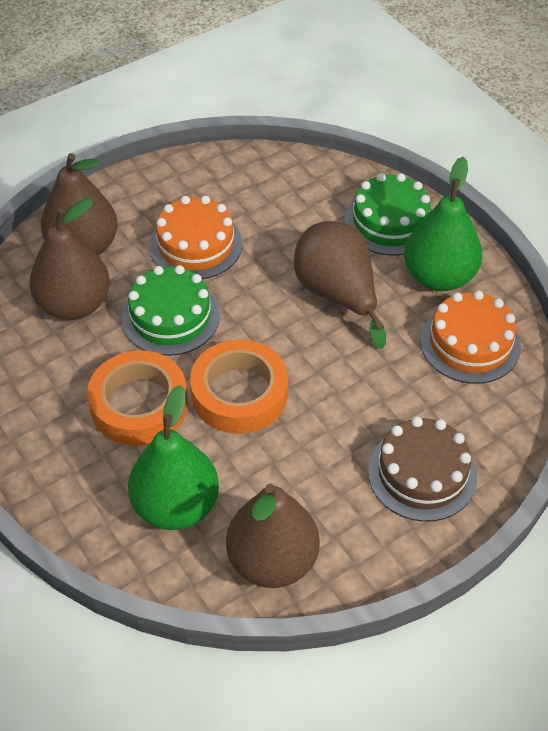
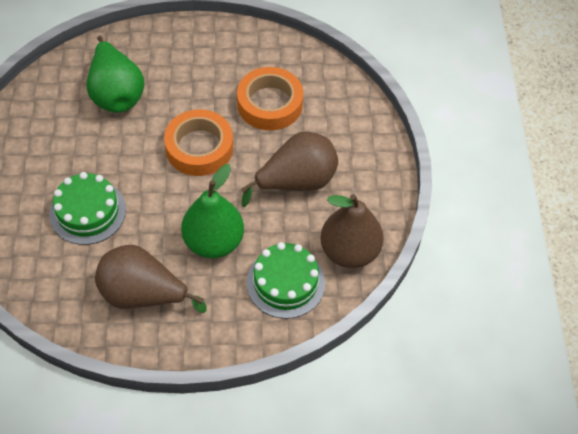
brown cake: [368,417,477,522] = 1 -> none = 0
brown pear: [30,198,110,320] [41,153,118,256] [226,484,320,588] [294,221,386,349] = 4 -> [95,245,207,313] [241,132,338,207] [321,194,384,268] = 3
orange cake: [149,196,242,279] [420,290,521,384] = 2 -> none = 0

